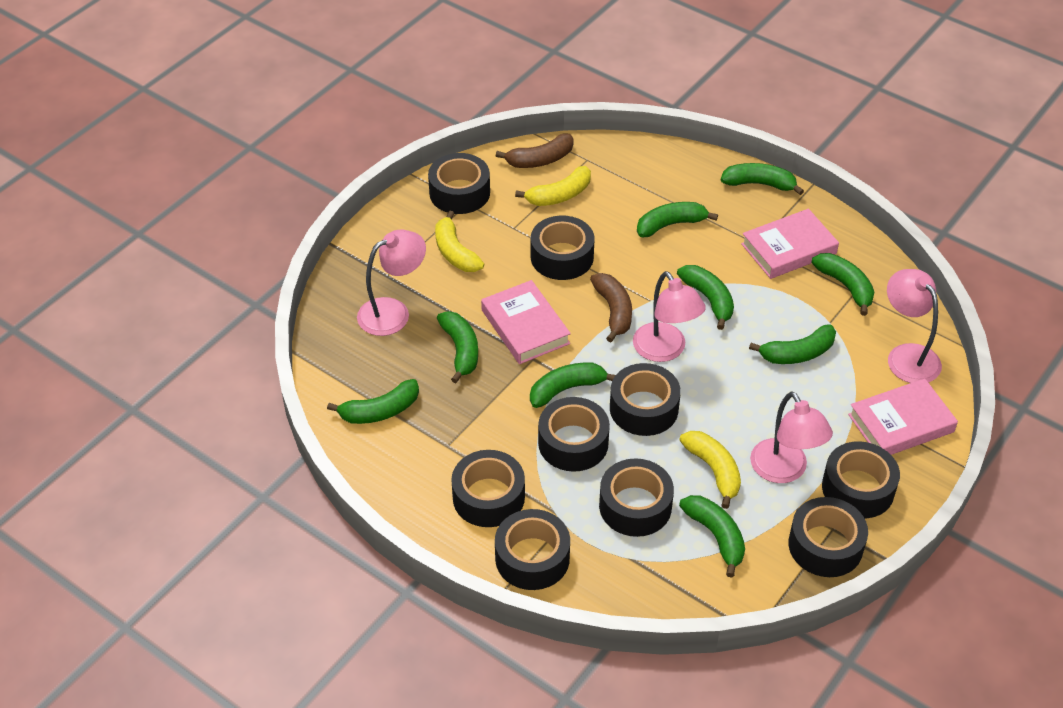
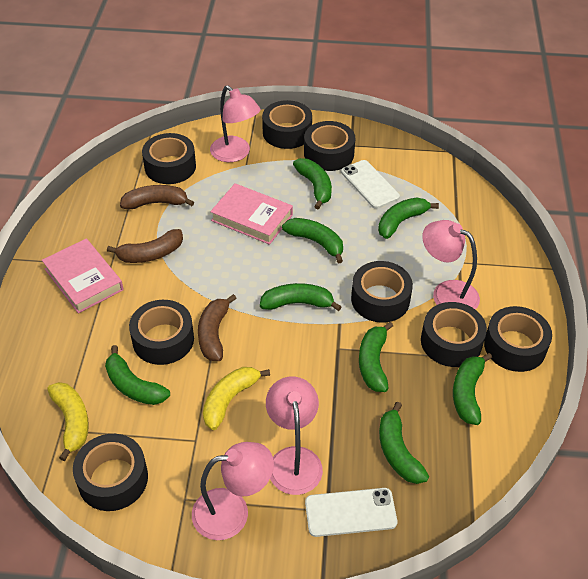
black tape: [428,153,490,214] [451,450,525,527] [495,509,570,590] [531,216,594,280] [538,397,610,472] [599,458,674,537] [610,363,681,436] [789,497,868,577] [822,441,900,518] = 9 -> [73,434,148,511] [129,300,194,365] [142,133,196,184] [262,100,312,149] [304,121,356,171] [351,261,413,323] [421,302,487,367] [484,306,552,372] = 8
brown banana: [496,134,574,168] [590,273,632,342] = 2 -> [107,229,183,263] [120,185,194,210] [198,294,237,361] = 3
green banana: [327,379,419,424] [437,311,478,383] [530,363,615,408] [637,202,718,237] [677,265,734,330] [679,495,745,578] [721,163,804,195] [749,324,836,364] [812,253,874,316] = 9 -> [105,345,170,405] [260,283,342,311] [282,218,343,264] [293,158,332,209] [359,322,393,392] [378,197,439,239] [379,402,429,484] [453,353,492,425] = 8
pink book: [481,280,571,364] [741,209,839,279] [848,378,958,455] = 3 -> [42,238,124,314] [210,183,293,245] = 2
white phone: none = 0 -> [305,488,397,537] [341,160,400,209] = 2
yellow banana: [435,211,484,272] [515,166,591,206] [679,431,741,509] = 3 -> [47,382,89,461] [203,367,270,430] = 2

